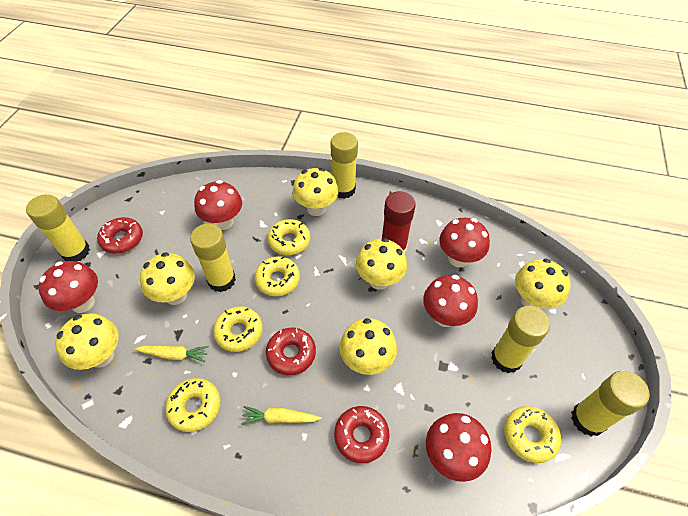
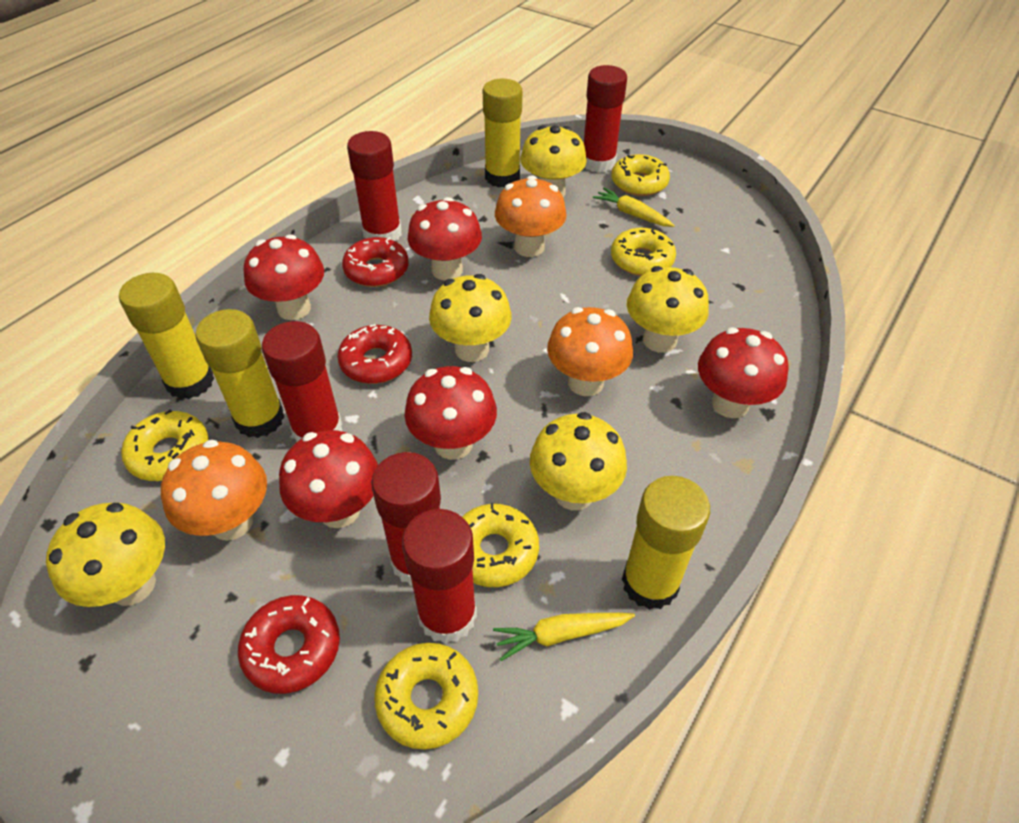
orange mushroom: none = 0 -> [161,440,267,541] [495,175,567,257] [547,307,633,396] = 3
red glue stick: [382,191,416,253] = 1 -> [262,321,343,442] [347,131,402,241] [371,452,441,586] [402,509,477,644] [584,65,627,173] = 5
yellow glue stick: [26,194,90,261] [190,224,236,292] [331,132,358,199] [491,306,550,373] [571,371,650,436] = 5 -> [119,273,214,399] [195,309,284,438] [483,79,522,187] [622,476,710,610] = 4
yellow mushroom: [55,313,119,370] [140,252,195,305] [292,168,338,216] [340,318,397,375] [356,238,407,289] [515,259,571,309] = 6 -> [46,502,165,607] [429,274,512,362] [520,125,587,197] [530,412,627,510] [627,266,709,353] = 5

